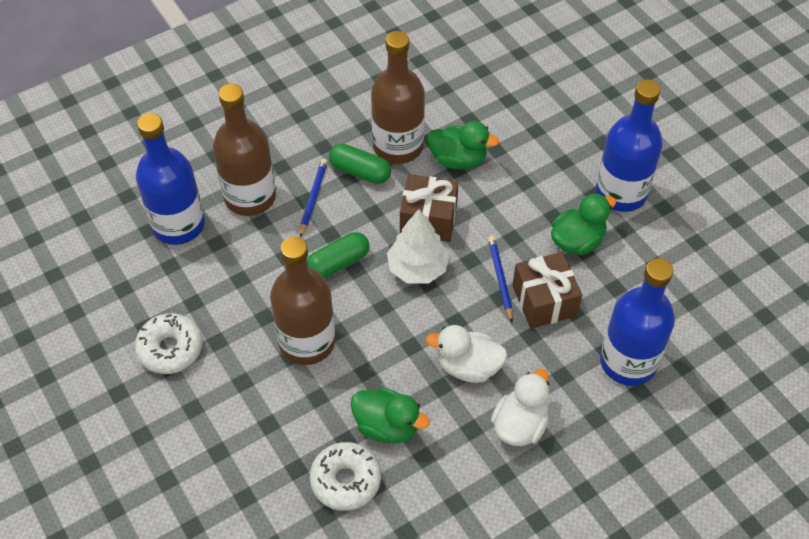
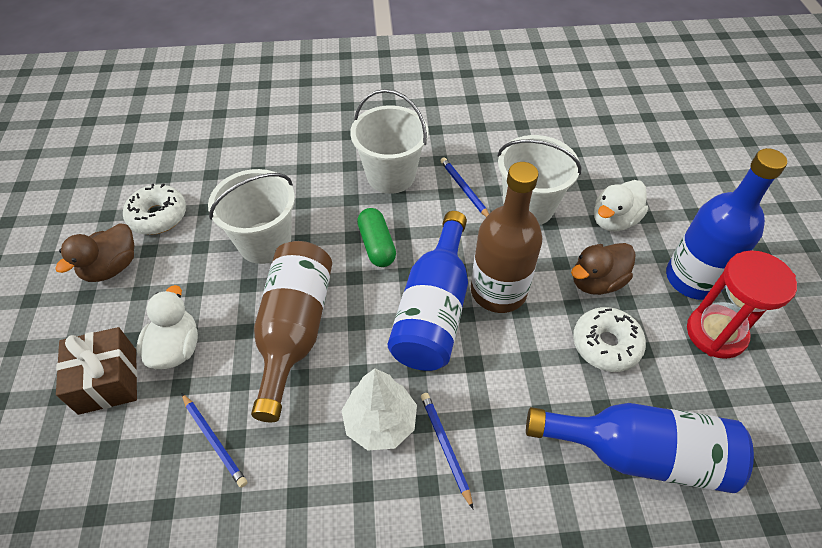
blue pencil: [300,159,328,237] [488,236,513,322] = 2 -> [181,393,247,488] [421,393,473,509] [440,157,489,217] = 3
brown bottle: [213,84,276,216] [270,237,335,365] [371,31,425,164] = 3 -> [251,241,332,422] [471,162,542,313] = 2
brown duck: none = 0 -> [55,223,134,282] [571,243,636,295] = 2
brown gift: [400,174,459,242] [512,252,582,329] = 2 -> [56,327,137,415] = 1
green capsule: [307,232,369,278] [329,144,391,184] = 2 -> [357,208,396,267] = 1
green duck: [350,388,430,444] [427,121,499,169] [551,193,616,255] = 3 -> none = 0
red hourglass: none = 0 -> [687,250,797,359] = 1
white bucket: none = 0 -> [208,169,295,264] [350,89,428,194] [498,135,582,225] = 3

